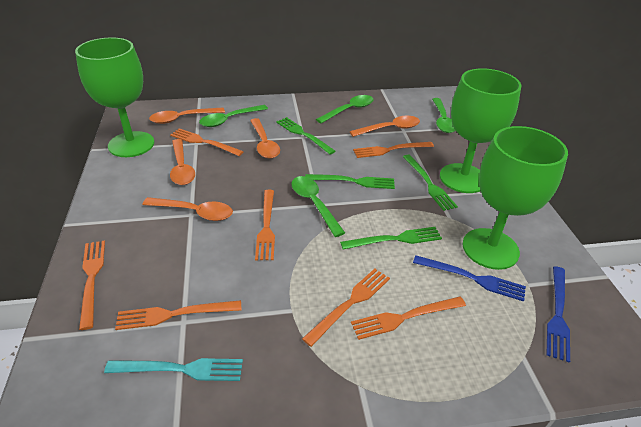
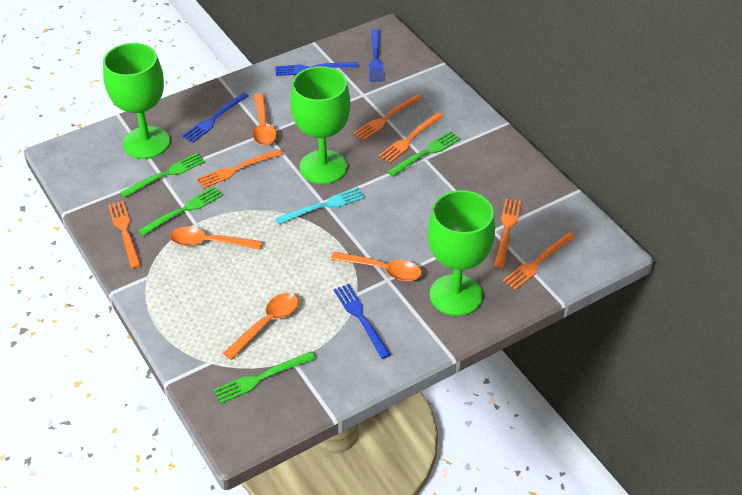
blue fork: [413,255,526,302] [547,266,570,363] = 2 -> [182,92,249,143] [275,62,358,76] [334,284,391,359] [369,29,384,82] = 4
green spoon: [199,105,268,127] [291,176,345,237] [316,95,374,123] [432,98,456,133] = 4 -> none = 0
orange fork: [79,241,105,330] [115,300,242,330] [170,128,244,156] [255,190,275,260] [302,269,390,347] [351,297,466,340] [353,142,434,158] = 7 -> [108,201,141,268] [197,149,283,189] [353,94,422,141] [379,112,444,163] [494,199,521,268] [503,232,576,290] = 6
orange spoon: [143,197,233,221] [149,107,225,124] [170,139,195,185] [250,118,280,159] [350,116,420,137] = 5 -> [170,227,262,250] [223,293,299,360] [253,93,277,146] [331,251,422,281] = 4

